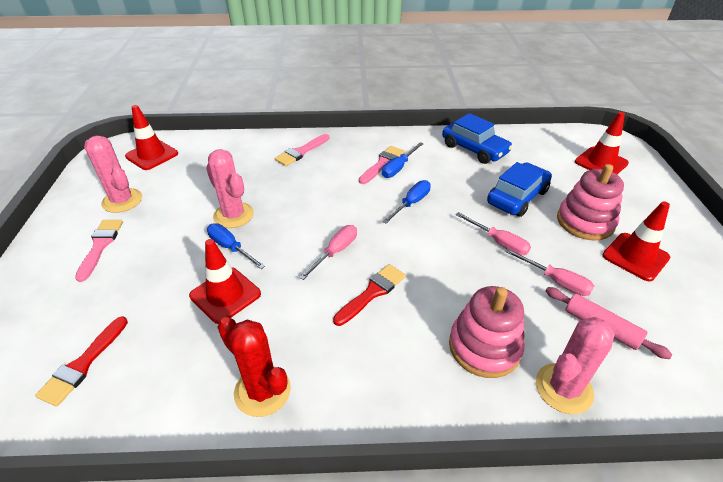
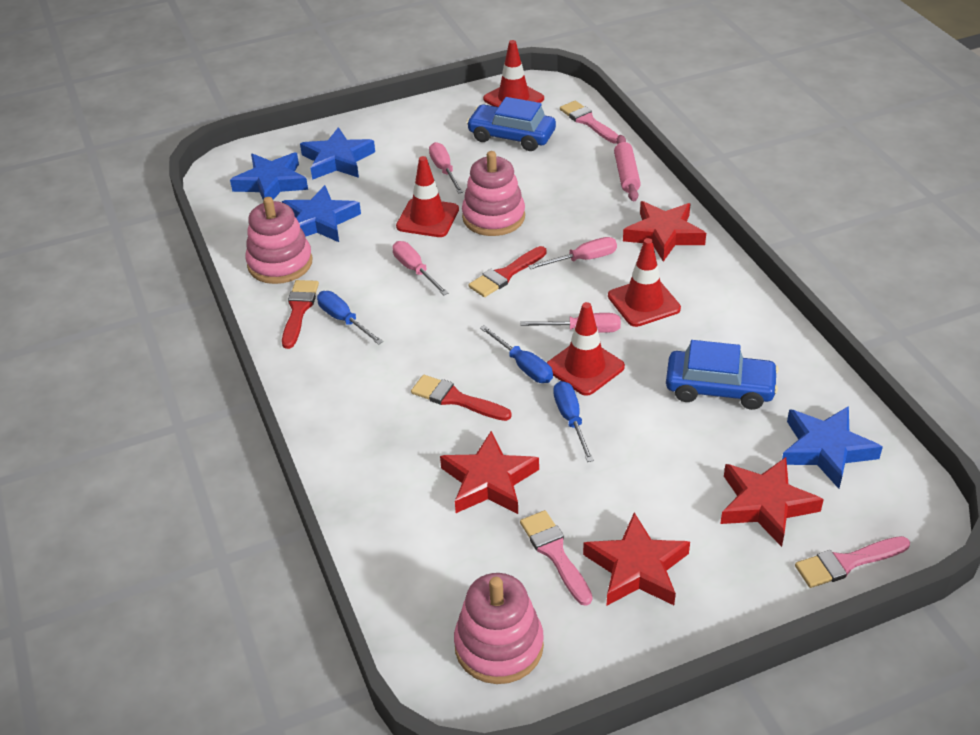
blue star: none = 0 -> [230,152,308,200] [282,185,361,242] [300,127,375,180] [782,406,883,489] = 4
pink cactus: [84,136,142,213] [206,149,254,228] [536,317,615,414] = 3 -> none = 0
pink screwdriver: [299,225,357,280] [456,212,531,255] [505,249,594,296] = 3 -> [392,241,448,295] [429,142,463,194] [520,313,621,333] [528,237,617,269] = 4
pink stacking toy: [449,286,525,378] [557,164,624,241] = 2 -> [245,197,313,284] [454,573,544,684] [462,151,525,236] = 3
red brush: [35,316,128,407] [333,264,406,326] = 2 -> [282,280,319,349] [411,375,512,421] [469,246,547,297] = 3
red cactus: [217,317,291,417] = 1 -> none = 0
red star: none = 0 -> [440,431,539,514] [583,513,690,606] [623,201,706,262] [720,457,824,547] = 4

